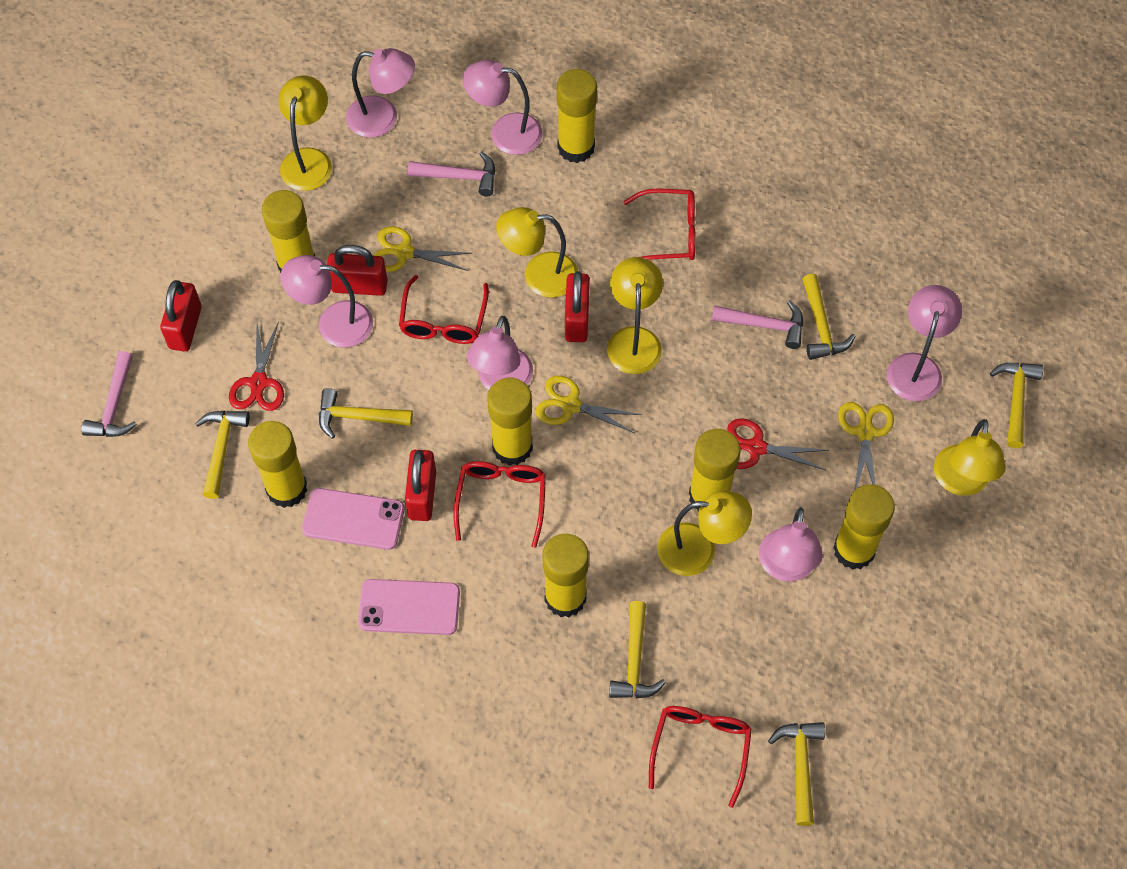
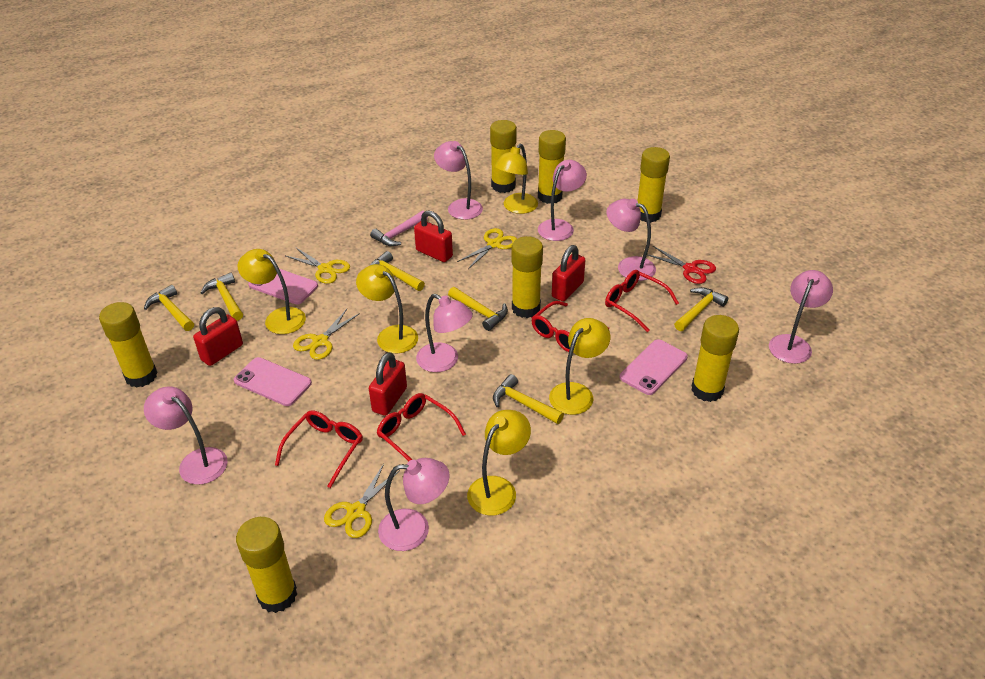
pink hammer: [81,351,137,437] [408,151,495,196] [712,301,803,349] = 3 -> [370,211,428,246] = 1
pink lamp: [280,255,373,347] [346,48,415,137] [463,60,542,155] [467,316,533,390] [759,507,823,582] [887,285,962,401] = 6 -> [144,386,228,485] [378,458,450,551] [416,294,473,372] [434,141,483,220] [538,160,587,241] [607,199,656,281] [769,270,833,364] = 7
pink phone: [302,488,405,550] [358,579,460,635] = 2 -> [234,357,312,406] [248,269,318,304] [620,339,688,395] = 3
red scissors: [229,321,284,411] [727,418,829,470] = 2 -> [647,246,716,284] = 1
yellow scissors: [373,226,472,272] [536,376,642,433] [838,402,894,491] = 3 -> [286,248,350,284] [293,309,360,360] [324,464,400,538] [457,228,517,269] = 4

